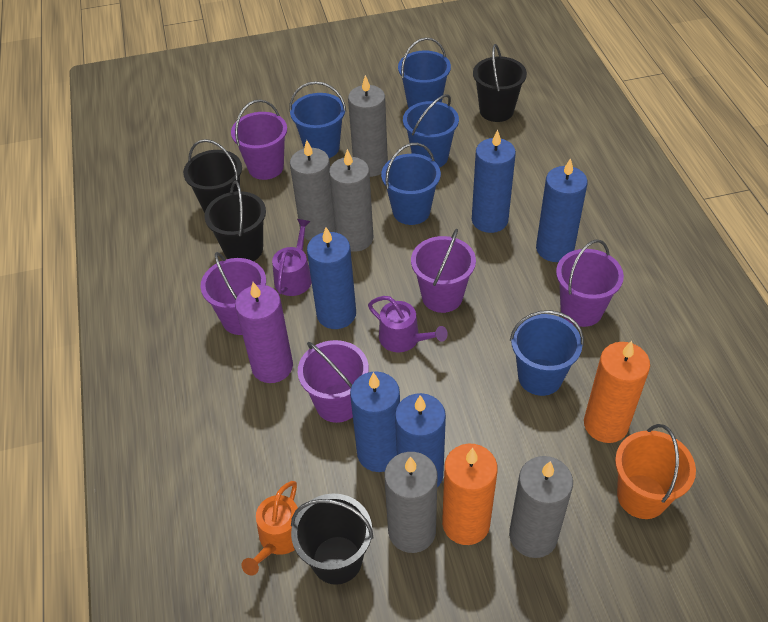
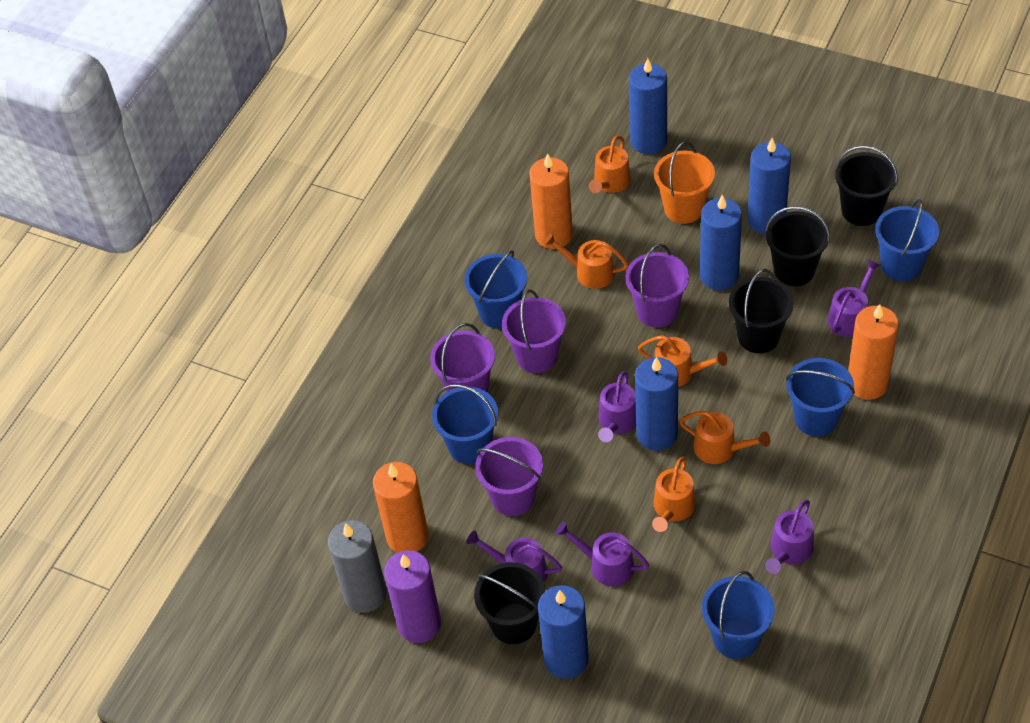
grey candle: [290,140,336,241] [329,149,373,252] [348,75,388,177] [384,452,437,553] [509,456,573,558] = 5 -> [328,520,387,613] = 1
orange candle: [442,444,498,545] [584,341,650,443] = 2 -> [373,462,429,553] [529,153,573,249] [848,304,899,400] = 3
orange watering can: [242,481,298,575] = 1 -> [544,233,629,289] [589,136,631,193] [638,335,727,387] [652,456,696,532] [679,411,770,464] = 5
purple bucket: [201,252,266,335] [231,99,287,180] [298,340,369,423] [411,228,476,313] [556,239,624,327] = 5 -> [430,323,495,393] [475,437,543,516] [502,289,566,373] [625,244,689,328] = 4
purple watering can: [272,219,312,296] [368,296,448,352] = 2 -> [466,530,562,583] [555,522,649,586] [598,371,636,442] [765,500,814,574] [828,260,880,337] = 5

